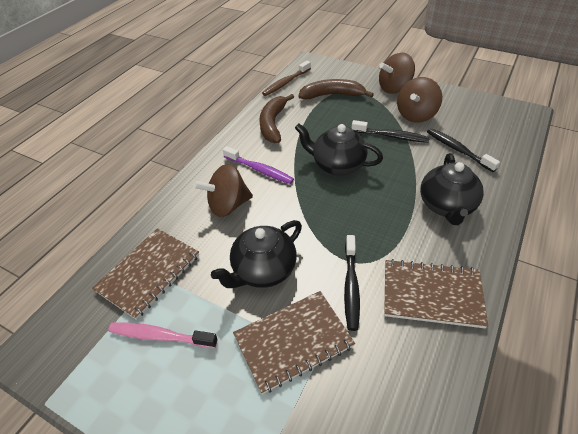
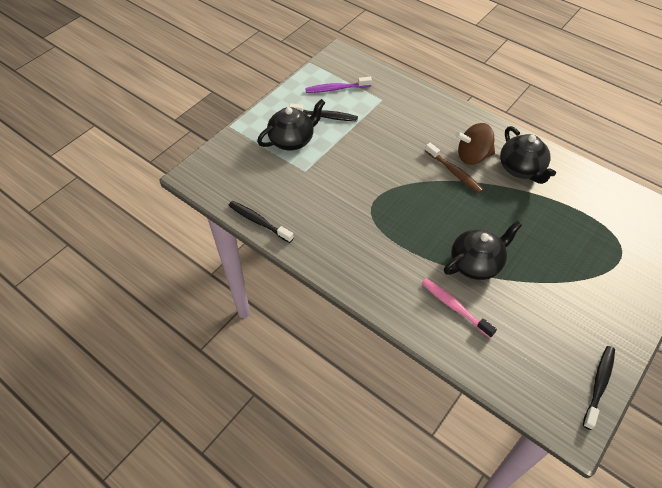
brown banana: [259,94,294,143] [298,79,374,100] = 2 -> none = 0
brown notebook: [92,228,199,320] [233,291,355,394] [384,259,488,328] = 3 -> none = 0
brown spinning top: [193,164,253,217] [379,53,415,94] [397,77,442,123] = 3 -> [455,123,495,165] = 1

